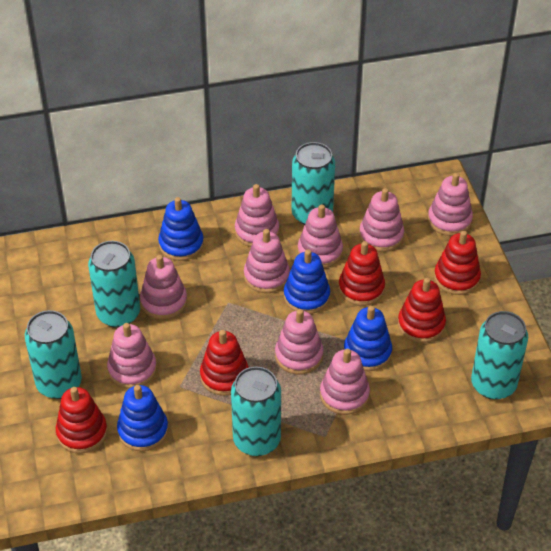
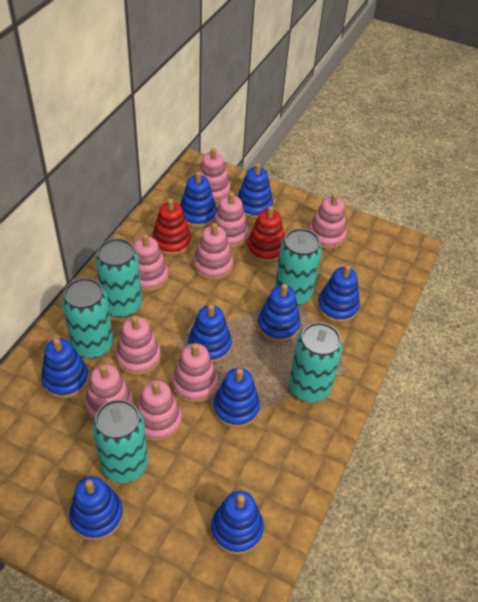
blue stacking toy: [117,385,168,451] [158,197,204,261] [284,249,330,314] [344,306,392,371] = 4 -> [41,338,89,398] [69,476,123,541] [180,172,217,228] [188,304,232,363] [211,490,264,555] [213,368,260,428] [237,163,273,219] [258,284,301,342] [317,265,360,323] = 9
red stacking toy: [56,387,107,454] [200,330,249,396] [339,241,385,306] [398,278,446,343] [434,231,481,295] = 5 -> [152,199,191,256] [247,206,285,263] = 2

